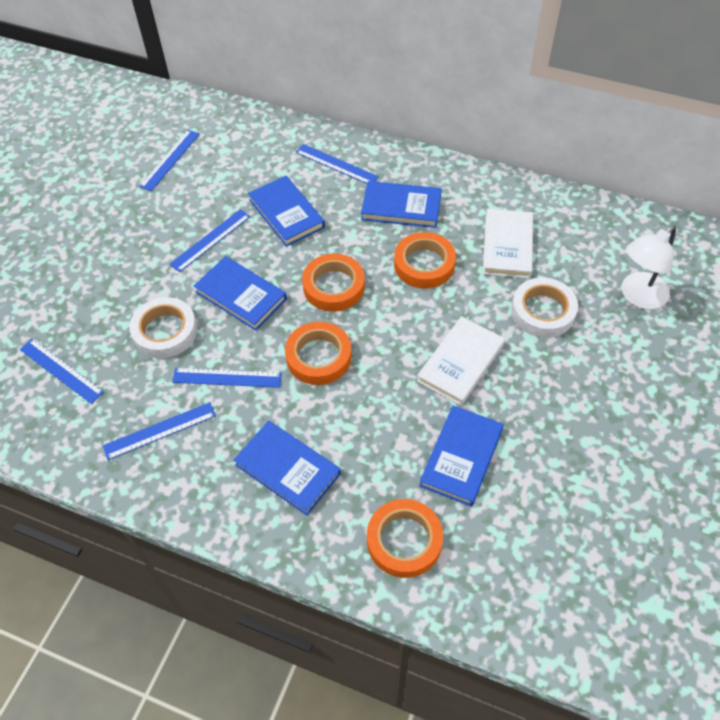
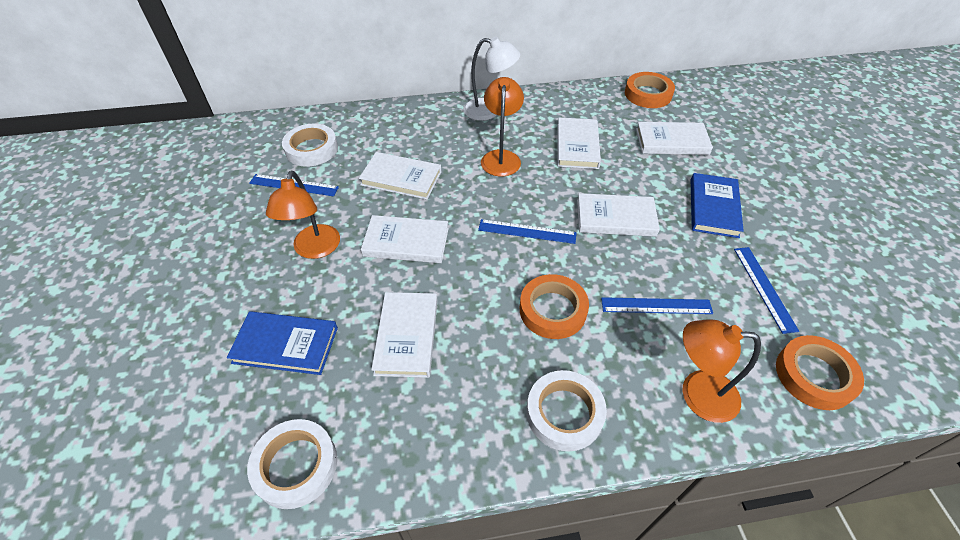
blue book: [194,256,287,331] [234,421,341,516] [248,176,325,247] [361,181,442,228] [419,406,504,507] = 5 -> [227,311,338,375] [691,173,744,238] = 2
blue ruler: [20,339,104,404] [103,402,216,460] [139,130,200,191] [169,209,251,272] [172,368,282,388] [296,144,379,184] = 6 -> [249,174,339,196] [478,219,577,244] [601,297,713,314] [734,247,799,334] = 4
orange lamp: none = 0 -> [266,171,340,259] [481,77,524,177] [682,319,761,423] = 3
orange tape: [285,322,352,385] [302,254,365,312] [367,499,443,578] [394,232,456,289] = 4 -> [520,274,589,339] [625,72,675,108] [776,335,864,410] = 3
white book: [417,316,505,406] [483,209,533,278] = 2 -> [359,152,441,200] [361,215,449,263] [371,292,438,378] [557,117,601,169] [577,193,660,237] [636,122,713,155] = 6
white tape: [129,297,197,358] [511,278,578,338] = 2 -> [247,419,337,509] [282,124,338,167] [526,370,607,451] = 3

